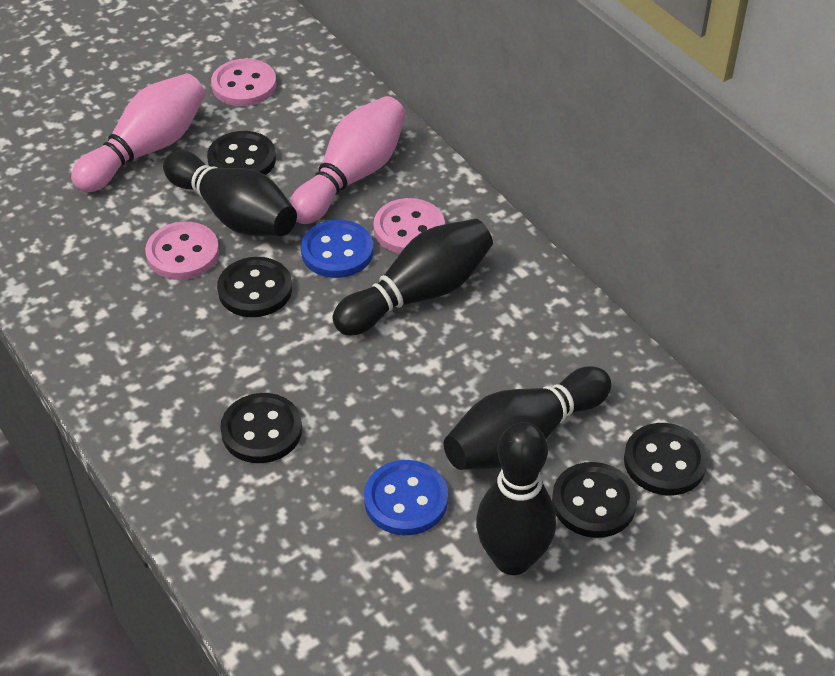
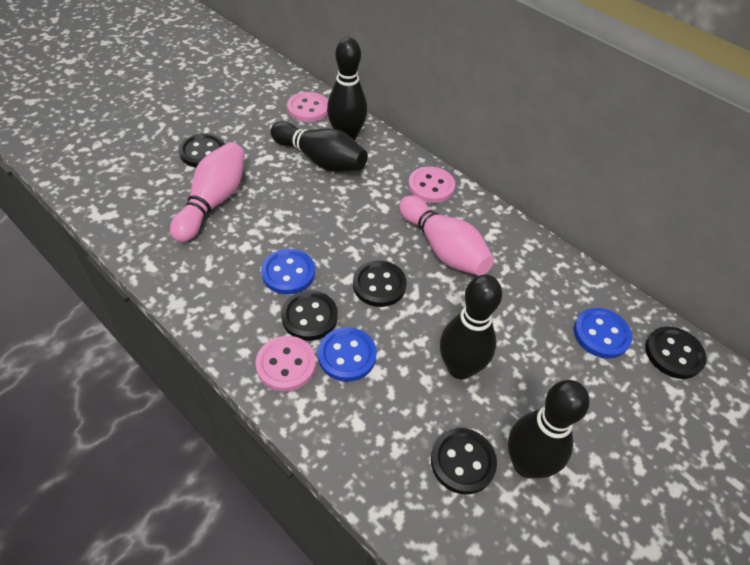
blue button: [301,220,373,278] [364,460,448,535] = 2 -> [261,249,315,294] [318,327,377,382] [574,308,632,359] = 3

